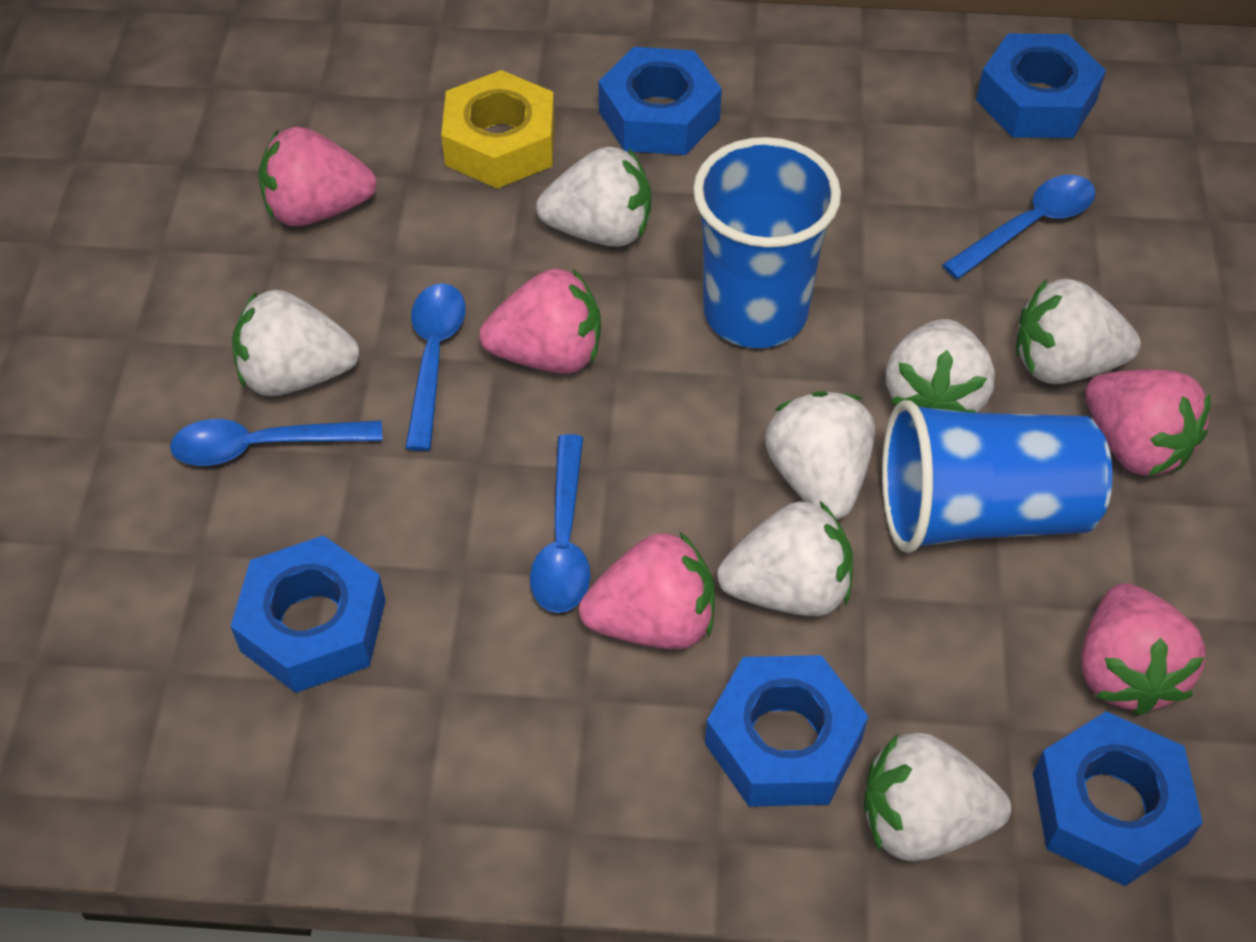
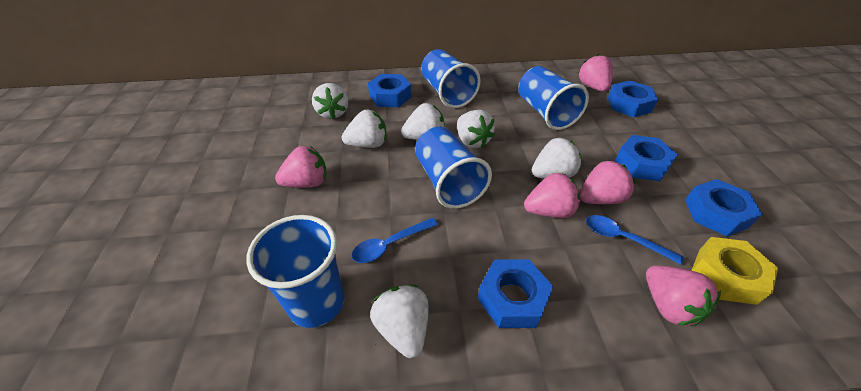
blue cup: [693,137,841,348] [882,400,1112,553] = 2 -> [247,215,345,328] [415,127,492,209] [421,49,481,108] [518,66,589,130] = 4
blue spoon: [170,419,383,466] [405,283,466,451] [530,434,590,613] [942,175,1096,279] = 4 -> [351,218,438,263] [586,215,684,265] = 2
white strawberry: [232,290,360,396] [536,147,651,247] [717,501,853,616] [765,391,875,520] [864,732,1011,862] [886,319,995,413] [1016,278,1141,384] = 7 -> [312,83,348,119] [342,110,386,148] [370,285,429,358] [401,103,445,140] [457,110,495,148] [532,137,582,178] = 6

